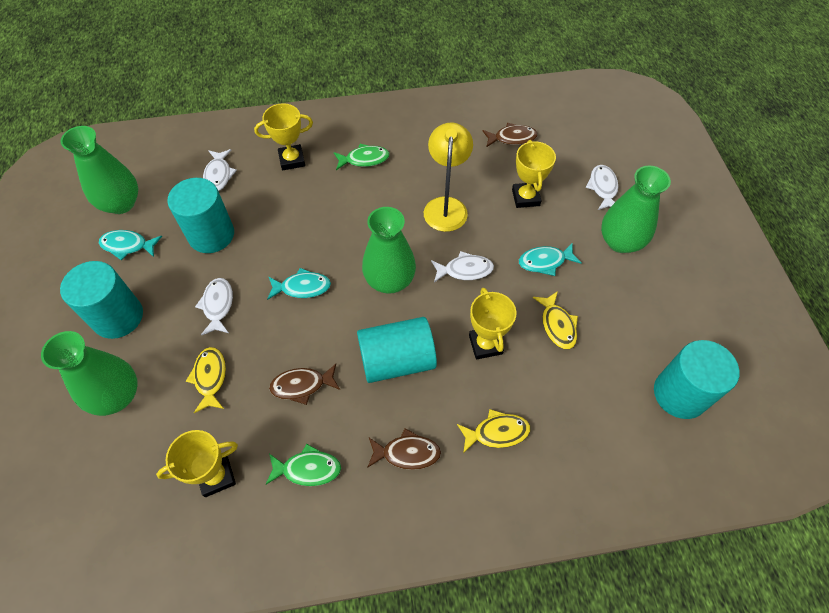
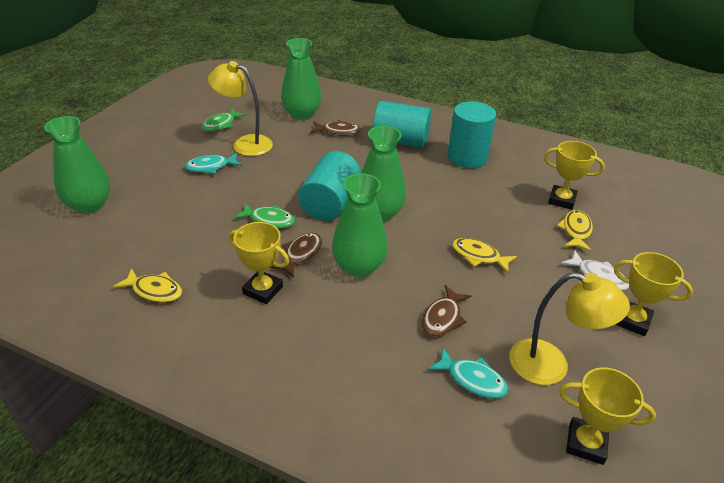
turquoise cylinder: [60,261,143,339] [167,178,234,253] [357,317,437,383] [654,340,740,419] = 4 -> [298,151,361,221] [373,101,431,148] [447,101,496,168] = 3
turquoise fish: [99,230,162,260] [267,268,331,300] [519,242,581,276] = 3 -> [185,153,242,174] [428,348,508,398] = 2
white fish: [195,278,233,336] [203,149,237,191] [431,251,494,282] [586,165,618,210] = 4 -> [561,250,629,291] = 1
yellow lamp: [424,123,473,232] = 1 -> [208,61,273,156] [509,272,630,385] = 2

